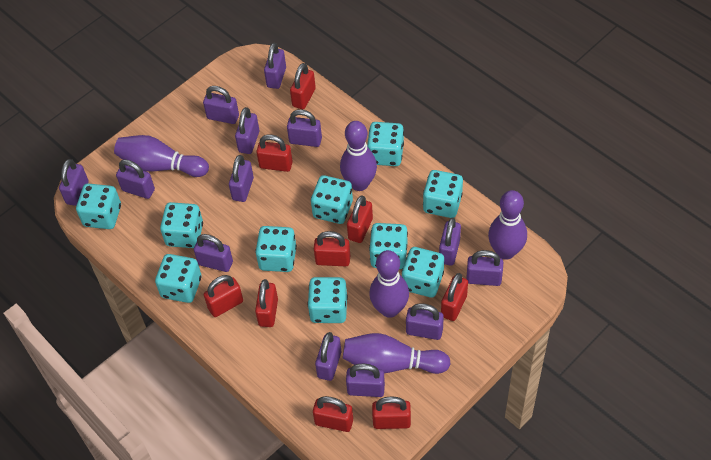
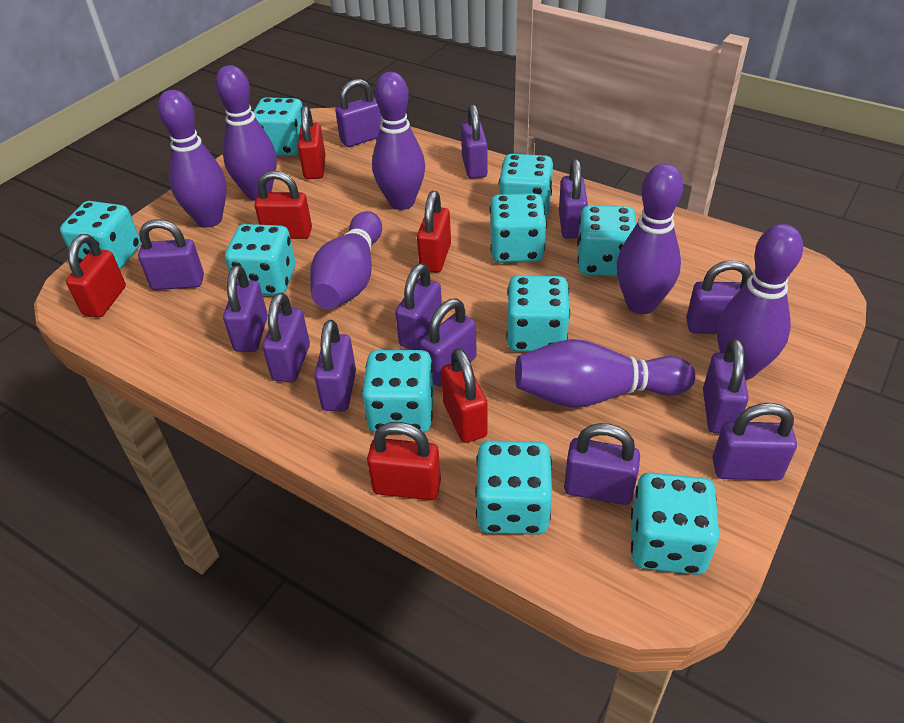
purple bowling pin: [114,135,209,177] [340,121,377,191] [343,333,451,374] [369,250,409,318] [488,190,527,260] = 5 -> [158,90,227,228] [215,65,277,201] [310,211,382,309] [372,72,425,210] [515,339,695,408] [616,163,683,314] [717,224,803,380] = 7
red padlock: [204,275,243,317] [255,279,278,327] [256,135,293,172] [290,63,316,109] [313,396,353,432] [314,231,350,266] [347,195,373,243] [372,396,411,429] [441,273,468,321] = 9 -> [66,234,126,318] [254,171,312,239] [298,106,326,179] [367,422,441,500] [417,191,451,273] [441,348,488,443] = 6

